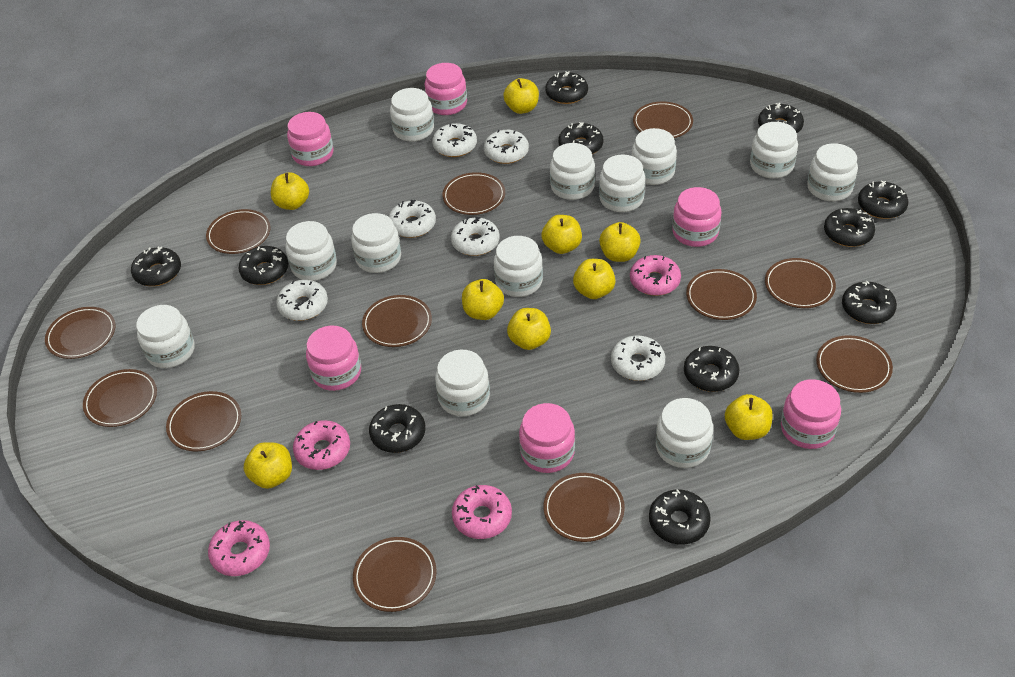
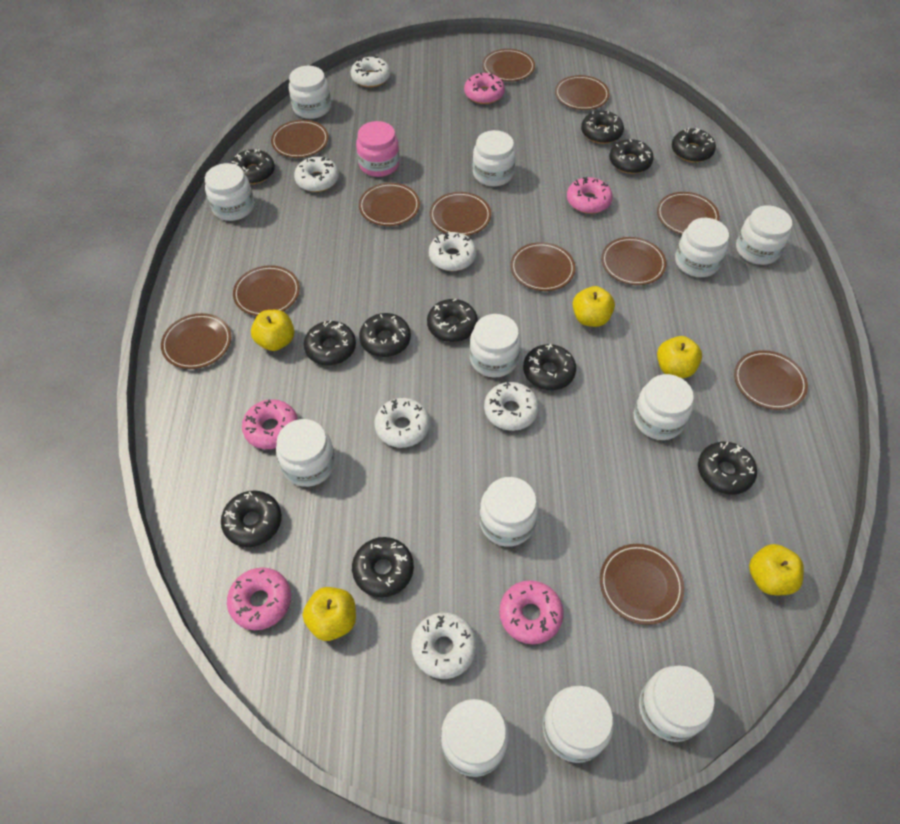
pink donut: [208,520,270,576] [293,420,350,470] [452,485,512,539] [630,255,681,296] = 4 -> [227,567,291,630] [242,399,298,449] [464,73,505,104] [499,580,564,644] [567,177,612,214] = 5
pink jar: [287,112,333,166] [306,326,361,391] [425,63,467,115] [519,403,575,473] [672,187,722,247] [781,379,841,449] = 6 -> [356,121,400,177] = 1
yellow apple: [244,442,292,489] [271,172,309,210] [462,279,504,320] [503,78,539,114] [507,308,551,350] [542,215,582,254] [573,259,615,299] [599,222,641,262] [725,394,773,440] = 9 -> [251,310,294,351] [303,587,356,641] [573,286,615,327] [657,336,702,378] [749,544,804,595] = 5

